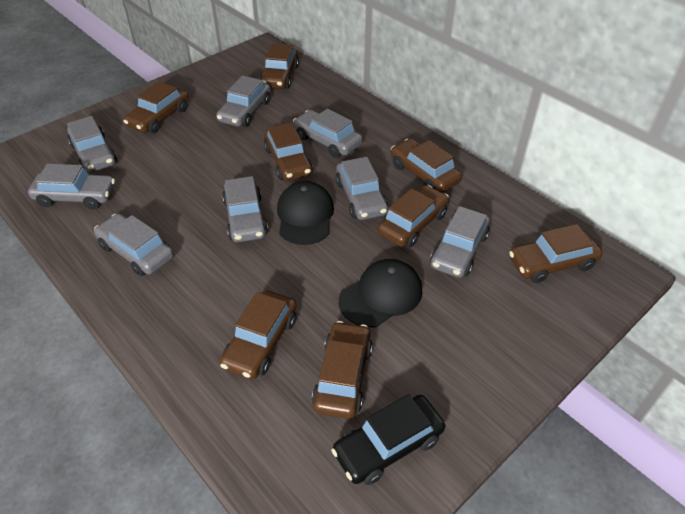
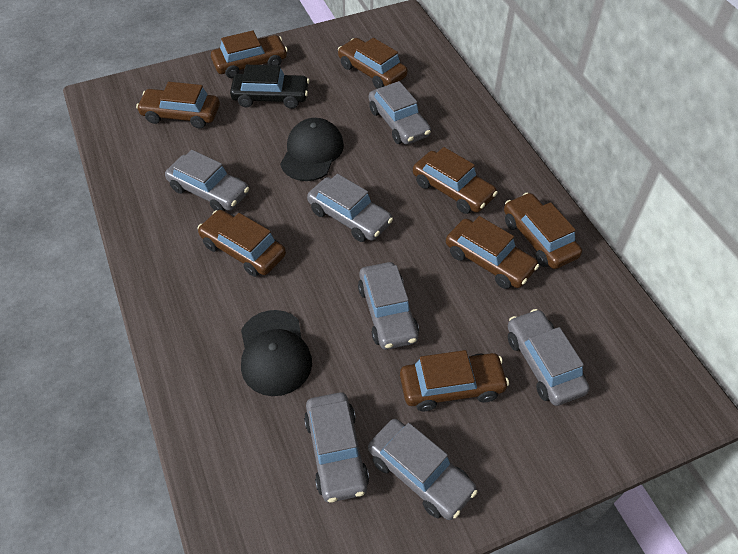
grey car: [28,164,115,209] [67,116,117,173] [94,213,174,276] [216,75,271,127] [222,176,268,242] [293,109,363,158] [335,157,388,220] [430,206,490,278] = 8 -> [165,150,249,211] [304,392,369,503] [307,174,393,242] [358,262,419,350] [368,419,478,520] [369,81,431,145] [508,309,590,406] = 7

